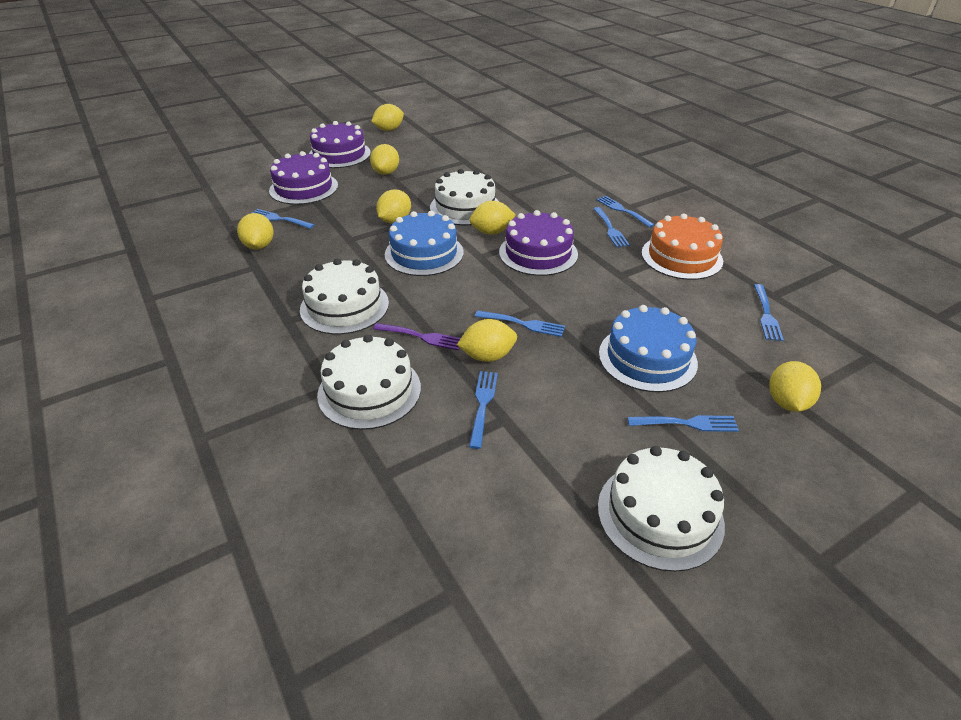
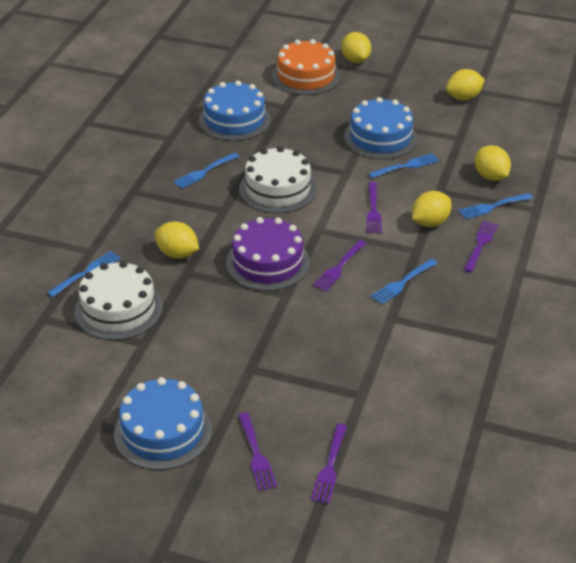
blue cake: [385,211,463,276] [599,305,698,392] = 2 -> [114,377,212,470] [199,81,271,141] [344,97,418,159] = 3
blue fork: [252,209,314,229] [469,371,498,449] [475,311,565,337] [593,207,630,247] [596,196,655,228] [627,415,739,432] [754,284,784,341] = 7 -> [47,251,121,297] [173,153,240,189] [368,153,439,178] [371,259,438,305] [458,193,533,219] = 5
purple cake: [269,151,338,205] [309,121,371,168] [499,210,578,276] = 3 -> [226,217,310,291] = 1
purple fork: [373,323,461,350] = 1 -> [238,412,277,491] [311,424,347,504] [313,240,367,292] [367,182,382,233] [464,221,498,273] = 5
white cake: [300,259,389,334] [317,335,421,430] [430,169,499,225] [598,446,725,572] = 4 -> [74,261,163,340] [239,146,317,213] = 2
yellow lemon: [237,213,274,249] [370,144,399,175] [371,104,404,131] [376,189,411,224] [457,319,517,362] [469,201,516,235] [769,361,821,412] = 7 -> [155,221,199,259] [341,32,371,63] [412,191,452,227] [446,69,485,100] [475,145,511,181] = 5

